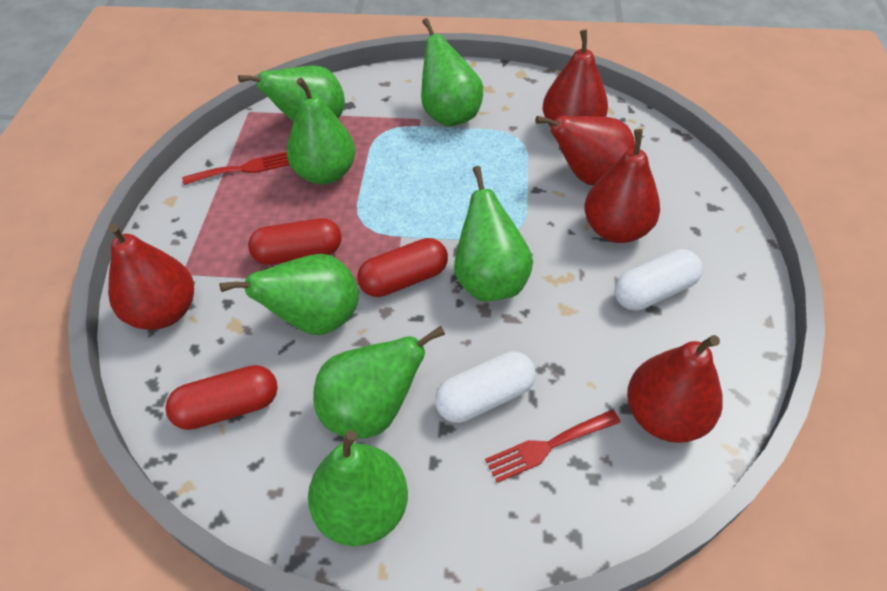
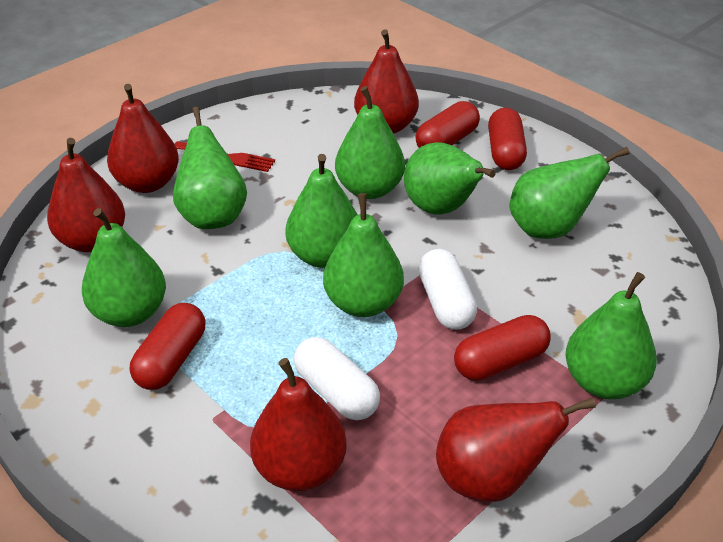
green pear: [219,254,359,335] [238,66,345,122] [287,78,355,185] [308,430,408,546] [313,326,445,438] [421,18,483,126] [454,166,533,301] = 7 -> [82,208,166,327] [173,107,247,229] [285,154,358,268] [323,193,404,317] [335,86,405,199] [404,142,496,215] [509,147,629,239] [565,272,657,399] = 8
red capsule: [165,365,278,430] [248,218,342,265] [357,238,448,297] = 3 -> [130,303,205,390] [415,101,480,148] [454,315,551,381] [488,108,527,170] = 4
red fork: [182,152,289,185] [485,410,621,483] = 2 -> [175,141,275,172] = 1

